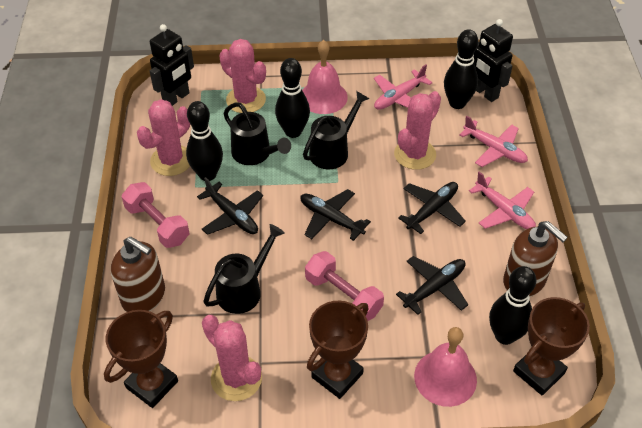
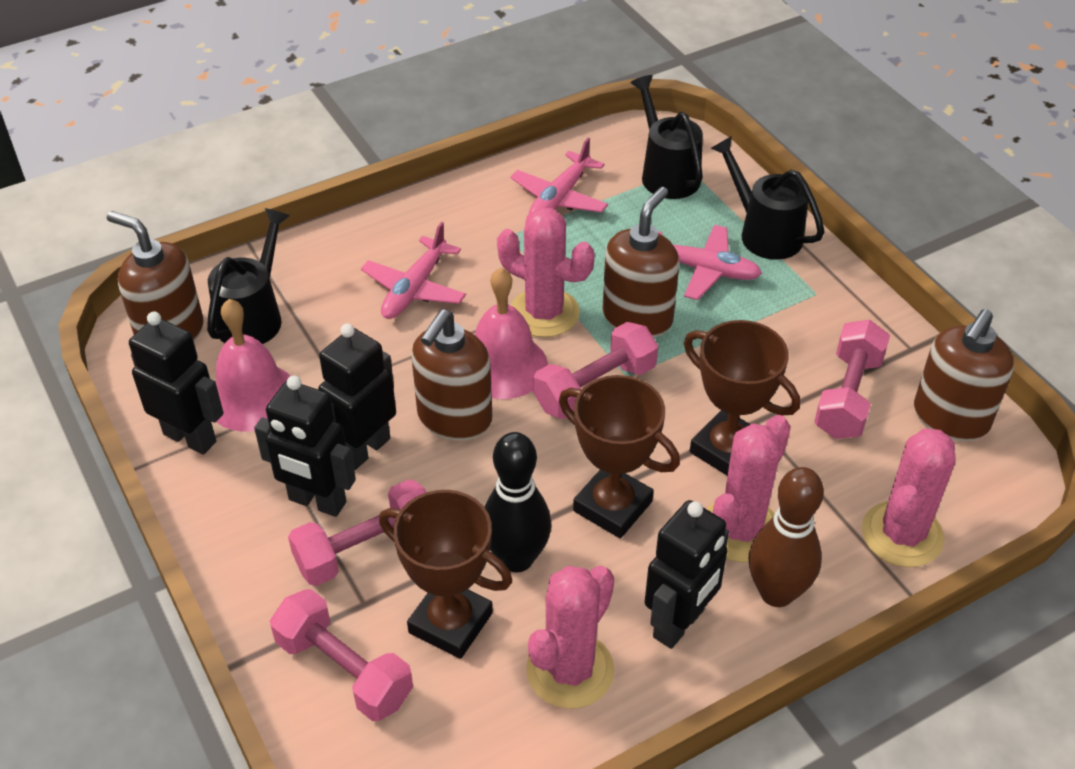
black bowling pin: [186,101,223,181] [275,58,310,138] [444,29,478,109] [489,266,536,345] = 4 -> [485,432,551,572] = 1
black plane: [197,177,263,235] [300,189,371,241] [396,256,468,315] [398,182,466,234] = 4 -> none = 0
black robot: [150,24,194,106] [474,19,513,102] = 2 -> [129,312,224,455] [254,375,356,517] [318,324,396,470] [645,500,729,649] = 4
brown bowling pin: none = 0 -> [749,467,824,607] = 1
brown soap dispenser: [111,237,165,312] [503,221,568,297] = 2 -> [107,211,204,341] [411,309,492,440] [602,187,679,337] [914,309,1014,441] = 4
pink dumbbell: [122,182,189,248] [305,251,384,321] = 2 -> [270,589,413,721] [288,479,426,586] [534,322,658,419] [814,320,890,439] = 4

